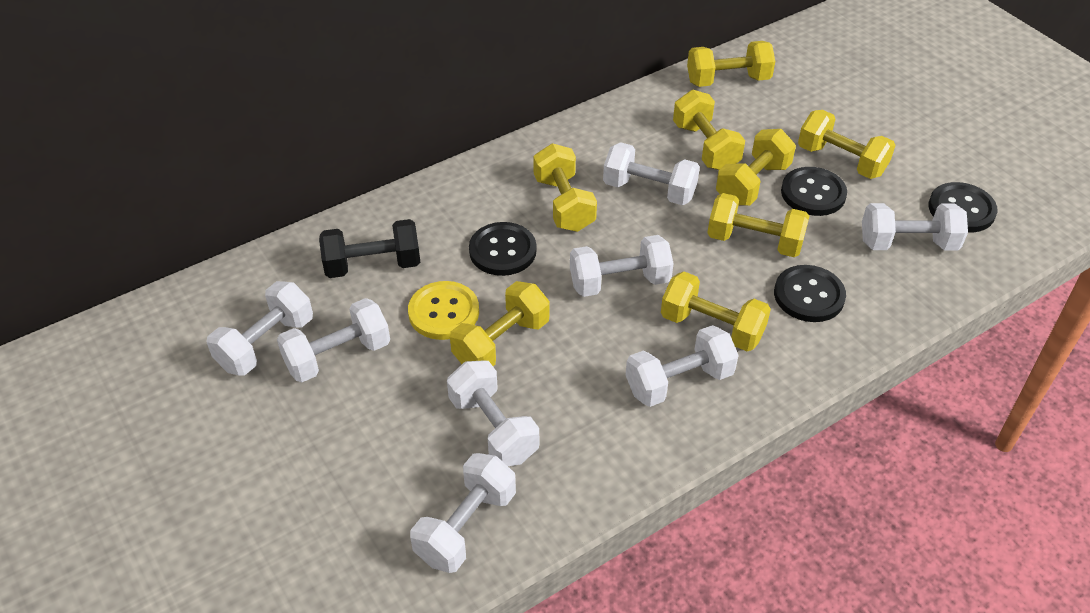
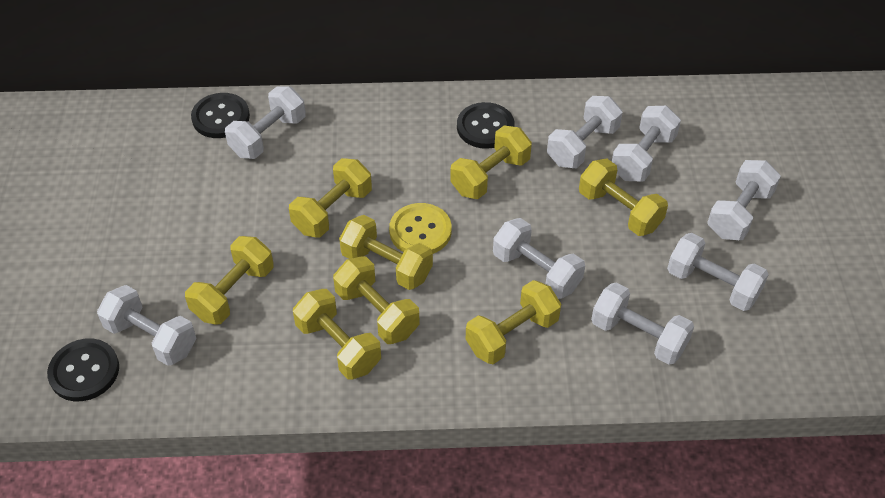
black button: [469,222,537,276] [774,265,846,322] [781,167,847,216] [929,182,998,232] = 4 -> [47,338,119,401] [191,93,250,138] [457,102,515,149] = 3
black dumbbell: [319,219,420,278] = 1 -> none = 0

